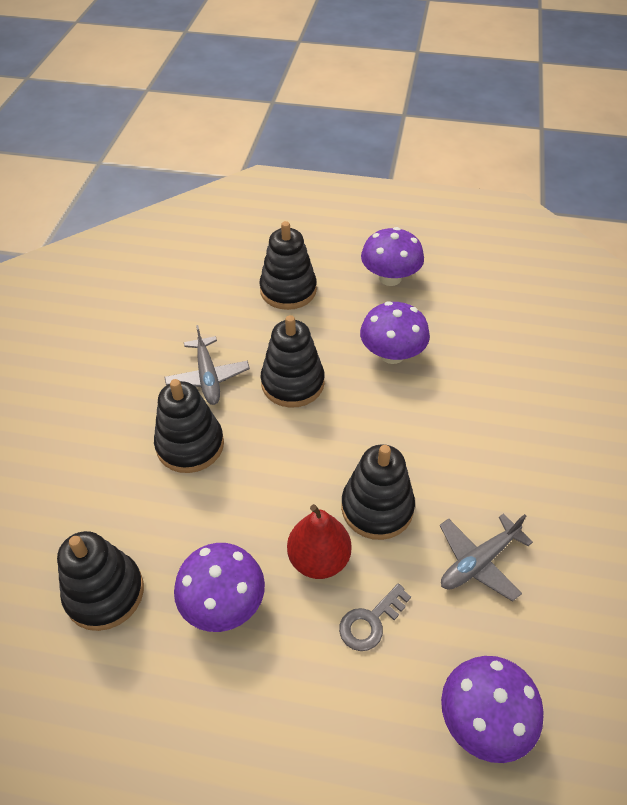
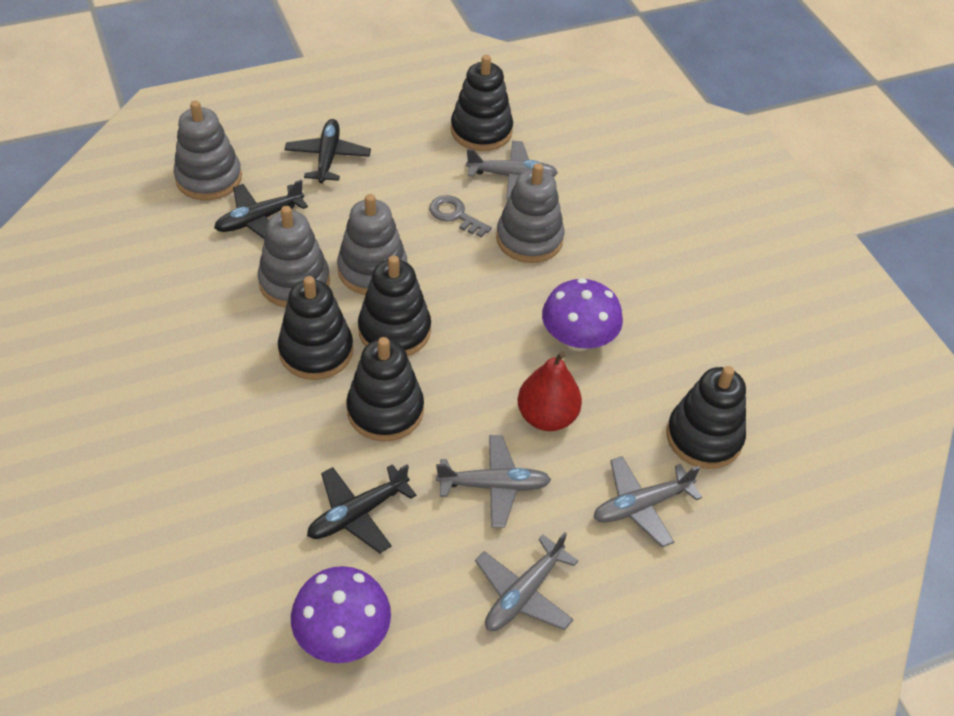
black plane: none = 0 -> [214,180,308,239] [284,119,371,183] [307,464,416,553] = 3
grey plane: [165,325,250,405] [439,513,533,602] = 2 -> [436,435,551,528] [466,141,558,200] [475,532,578,631] [593,456,702,548] = 4
grey stacking toy: none = 0 -> [174,101,242,200] [258,206,330,308] [337,194,407,295] [496,163,564,263] = 4
purple mushroom: [174,543,265,632] [360,301,430,364] [361,227,424,286] [441,656,544,763] = 4 -> [291,566,391,663] [542,278,623,351] = 2

